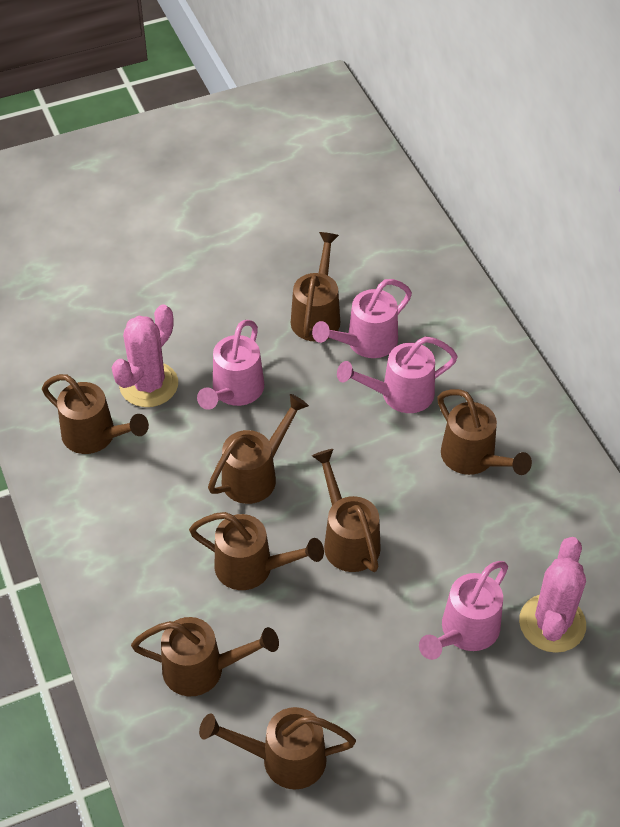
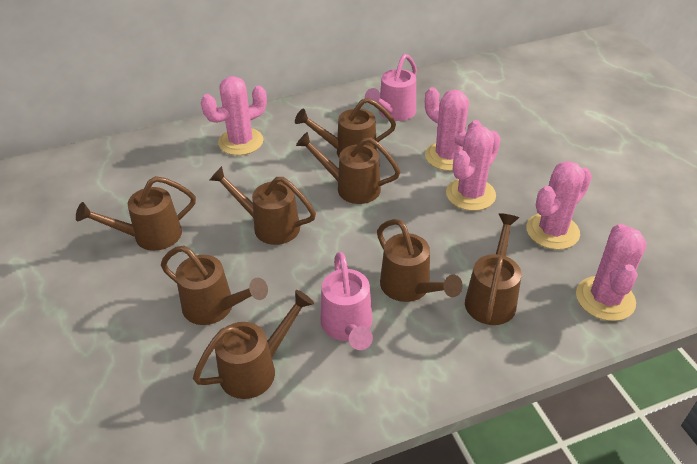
pink cactus: [112,305,178,407] [519,537,586,653] = 2 -> [201,76,267,155] [425,87,482,171] [446,126,501,211] [526,161,592,250] [576,224,647,321] = 5
pink watering can: [197,320,264,410] [312,279,412,358] [337,336,458,413] [419,561,508,660] = 4 -> [321,252,373,350] [365,54,417,121] = 2

